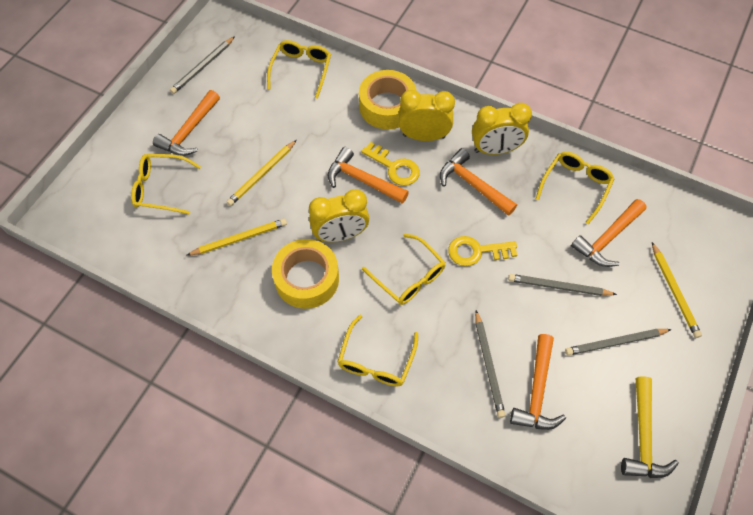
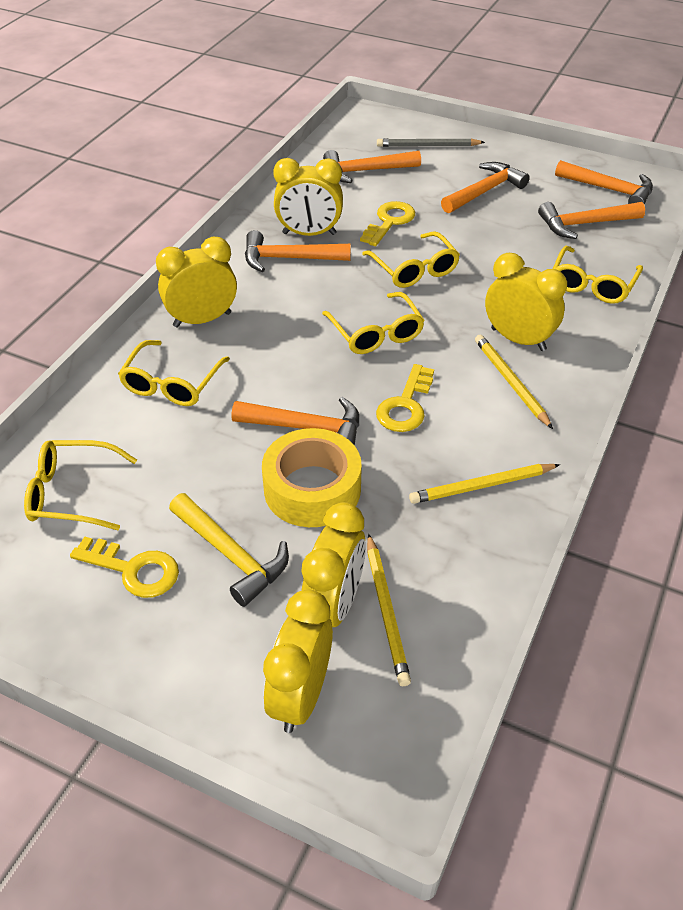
grey pencil: [170,36,235,94] [475,310,506,418] [508,274,617,296] [565,329,672,355] = 4 -> [377,138,485,147] = 1
orange hammer: [153,90,220,156] [328,147,409,204] [440,148,517,216] [510,334,566,430] [571,199,647,267] = 5 -> [232,397,359,446] [245,230,351,272] [323,150,421,183] [441,162,530,213] [538,202,645,239] [555,160,653,204] = 6
yellow clock: [309,189,369,242] [398,90,455,141] [472,103,532,155] = 3 -> [156,237,237,328] [263,589,333,733] [273,158,343,236] [301,502,366,627] [485,253,567,351] = 5
yellow key: [361,142,420,186] [448,236,517,266] = 2 -> [70,536,179,598] [360,201,415,246] [376,364,434,432] = 3
yellow tape: [272,239,339,309] [359,70,417,129] = 2 -> [262,428,362,527] = 1

